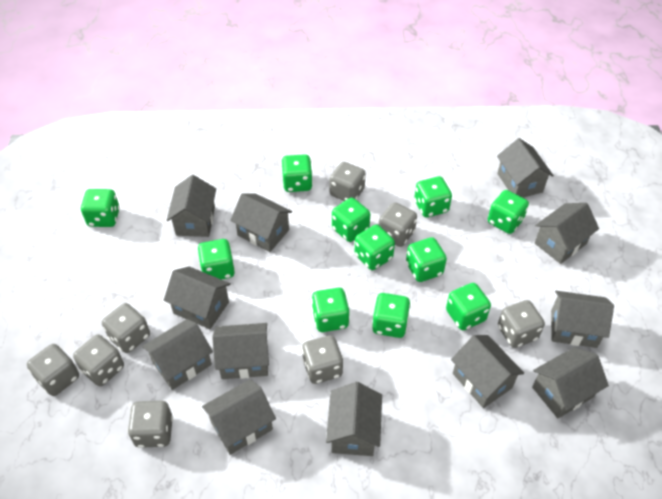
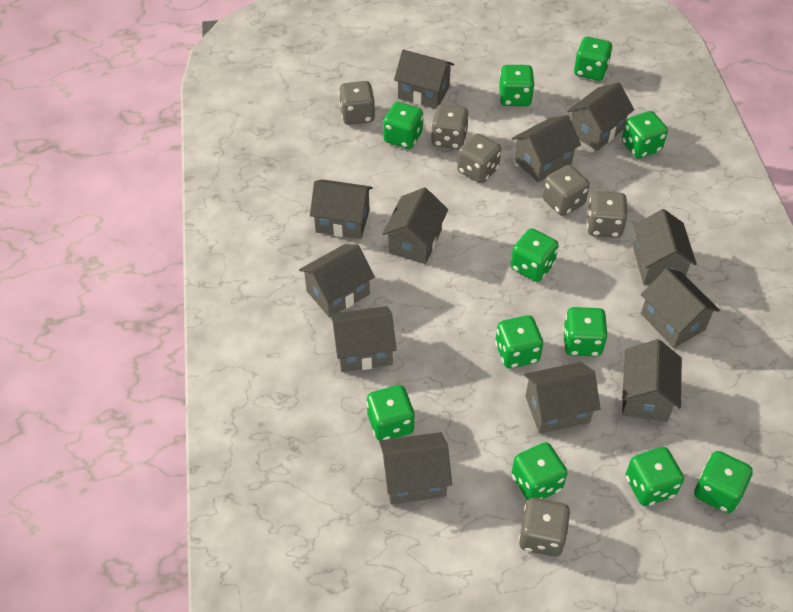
grey dice: [27,344,79,396] [73,335,124,386] [102,303,150,353] [128,401,173,448] [302,335,343,384] [330,162,366,201] [379,202,417,247] [498,300,545,348] = 8 -> [339,81,375,125] [431,104,469,149] [457,134,501,183] [519,498,571,557] [542,165,590,216] [587,191,628,238] = 6

